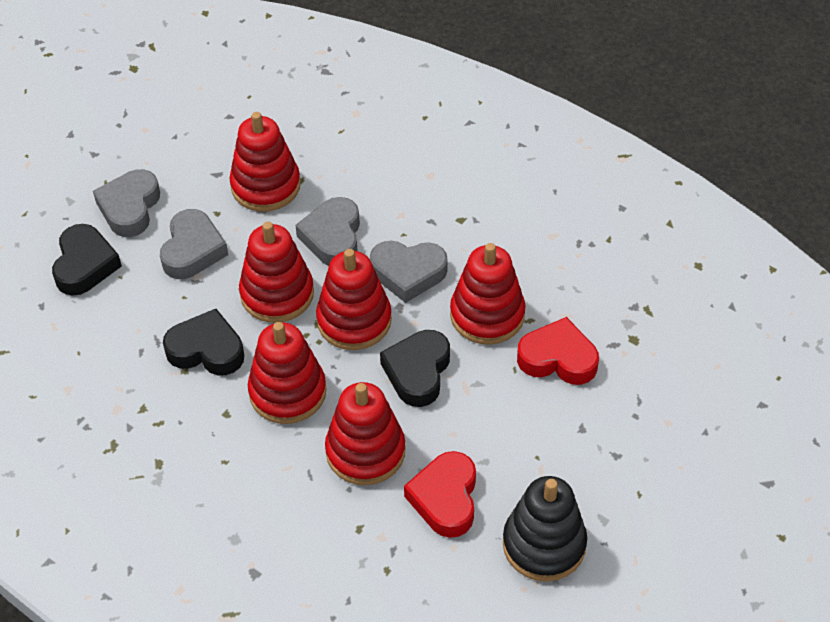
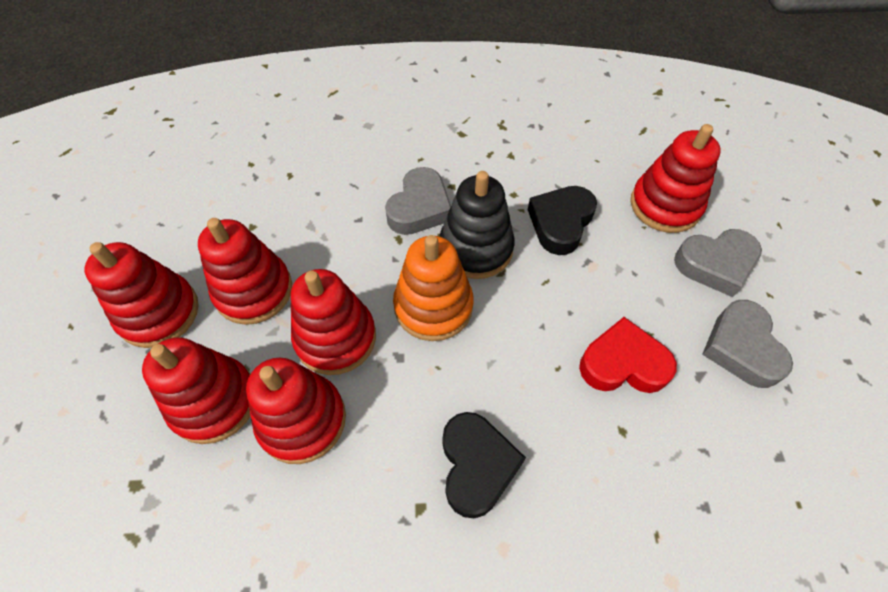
black heart: [52,224,122,296] [163,309,244,375] [380,330,450,407] = 3 -> [442,412,526,518] [528,186,597,255] = 2
grey heart: [93,169,160,237] [160,209,228,279] [295,197,360,266] [370,241,448,303] = 4 -> [385,167,451,235] [674,229,762,297] [702,300,793,388] = 3
orange stacking toy: none = 0 -> [393,235,474,341] = 1
red heart: [404,451,476,538] [517,317,599,385] = 2 -> [579,317,677,393] = 1

